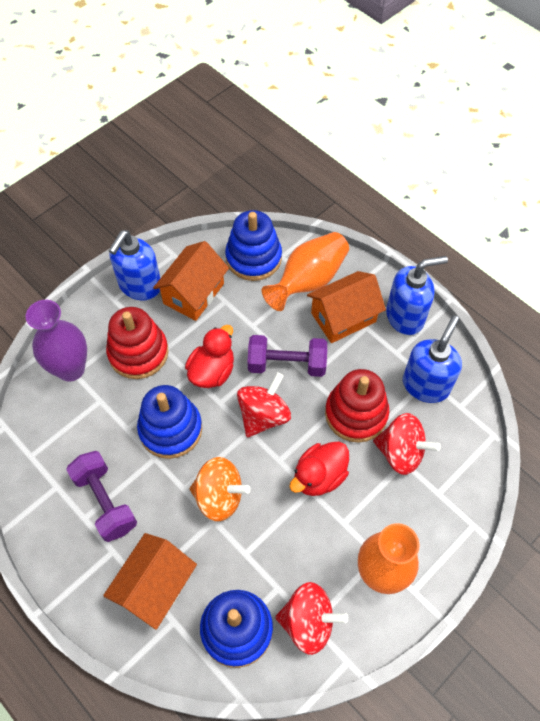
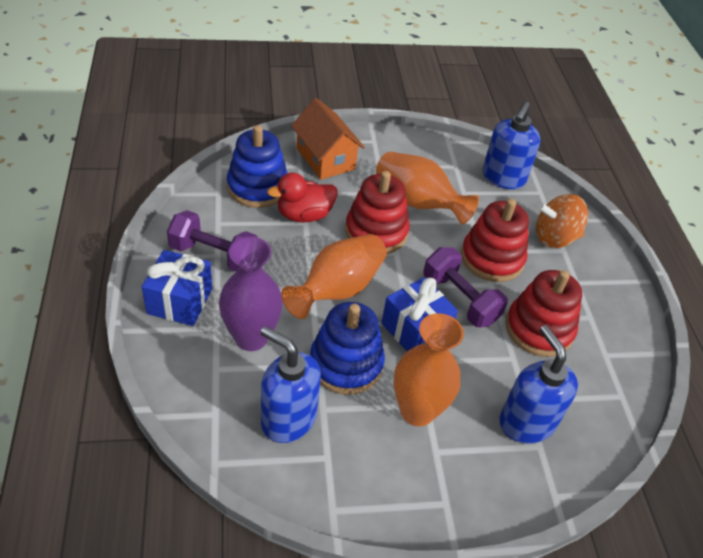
blue gift: none = 0 -> [142,250,212,326] [381,277,458,351] = 2
blue stacking toy: [137,385,202,459] [200,590,273,668] [225,210,282,281] = 3 -> [227,125,287,208] [310,302,385,395] = 2
orange house: [103,533,197,630] [153,241,229,321] [307,271,386,343] = 3 -> [291,98,365,180] = 1
orange vase: [262,232,349,311] [358,523,419,594] = 2 -> [281,234,387,319] [376,152,479,224] [394,313,464,426] = 3
red duck: [185,325,234,388] [289,442,349,496] = 2 -> [267,173,337,223] = 1
red spinning top: [237,372,291,437] [275,582,348,655] [373,413,441,475] = 3 -> none = 0
red stacking toy: [106,307,169,379] [325,369,389,443] = 2 -> [345,171,410,254] [461,199,529,282] [505,270,582,357] = 3

